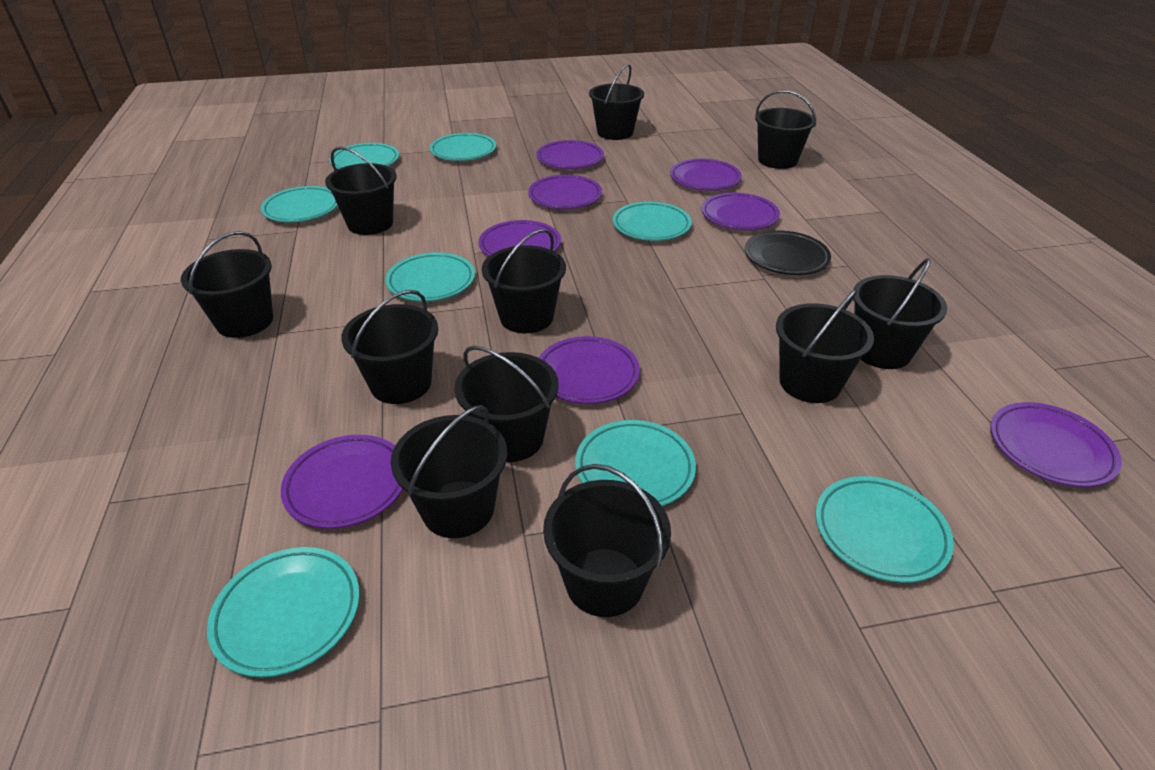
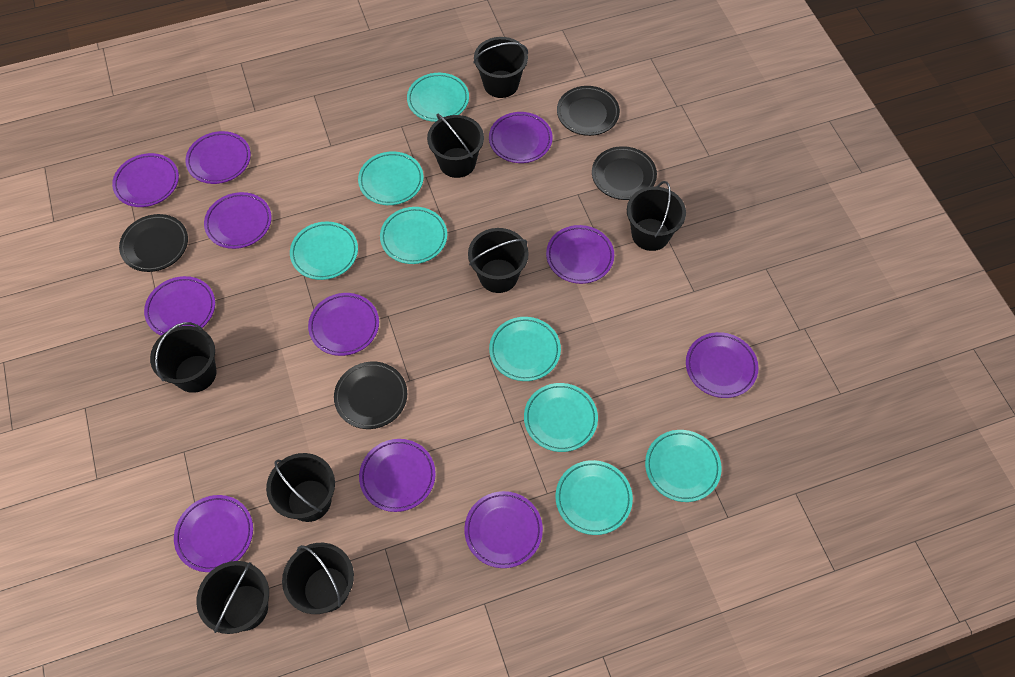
black bucket: [181,231,273,338] [325,146,397,235] [341,290,438,404] [391,405,507,538] [455,346,559,462] [482,229,566,333] [543,464,671,617] [589,64,644,140] [755,90,816,169] [776,289,874,403] [853,258,947,369] = 11 -> [150,322,217,393] [196,561,269,634] [266,453,335,522] [282,543,354,614] [427,114,484,178] [468,228,529,293] [473,37,528,98] [627,181,686,251] = 8
black plate: [745,231,831,275] = 1 -> [119,214,188,272] [334,362,407,429] [557,86,620,136] [592,146,657,200] = 4
purple plate: [281,435,403,529] [479,220,561,256] [528,175,602,209] [536,140,604,169] [539,336,640,404] [670,159,742,191] [702,193,780,230] [990,402,1122,487] = 8 -> [112,153,179,207] [144,276,215,336] [174,495,253,572] [185,131,251,184] [204,192,272,249] [308,293,379,356] [359,439,436,512] [464,491,543,568] [489,112,553,163] [546,225,614,284] [686,332,758,398] = 11

